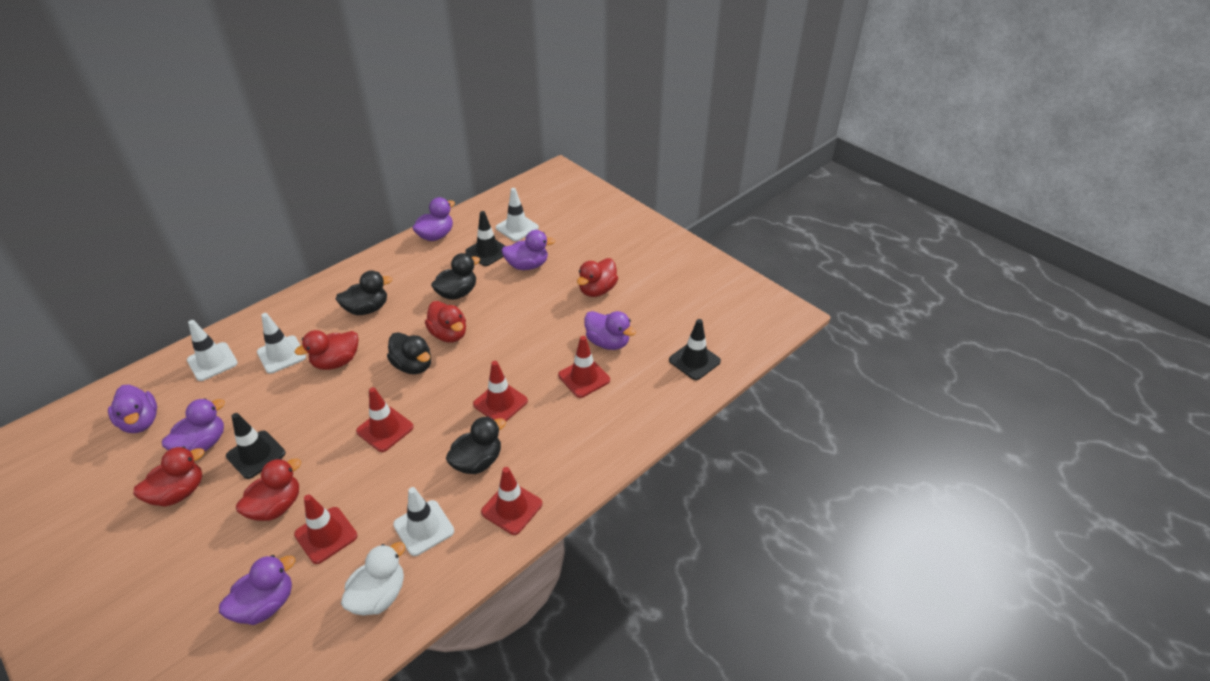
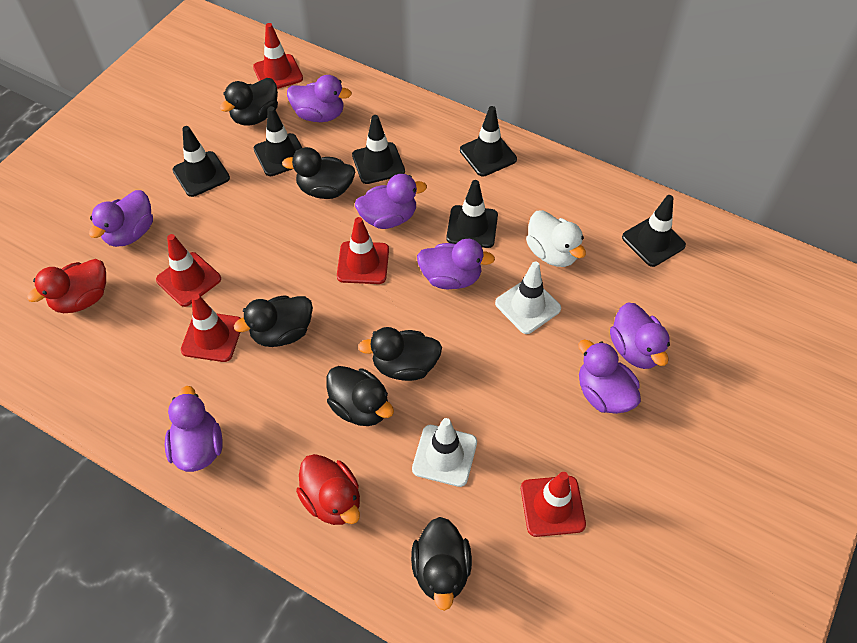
black duck: [336,271,392,315] [387,332,431,374] [431,253,480,300] [446,416,506,474] = 4 -> [220,78,278,126] [234,295,313,347] [282,147,355,199] [326,366,394,426] [358,327,442,381] [411,517,472,611] = 6
black traffic cone: [226,413,286,479] [465,211,505,266] [669,319,721,380] = 3 -> [173,126,230,197] [254,106,302,176] [352,115,405,184] [446,180,498,248] [460,106,517,177] [622,195,686,267] = 6
purple duck: [108,385,157,433] [162,398,225,452] [219,555,295,625] [412,197,455,241] [501,230,555,270] [584,311,636,350] = 6 -> [89,190,153,247] [165,386,223,472] [287,75,352,122] [355,174,427,229] [417,239,495,289] [578,340,641,414] [610,303,670,369] = 7
red duck: [133,446,204,507] [236,458,301,521] [295,330,358,370] [425,301,466,343] [577,258,618,297] = 5 -> [27,259,106,313] [296,454,360,525] = 2
white traffic cone: [187,320,238,381] [257,313,306,374] [393,487,454,556] [496,188,539,241] = 4 -> [412,418,477,487] [495,262,561,334] = 2

